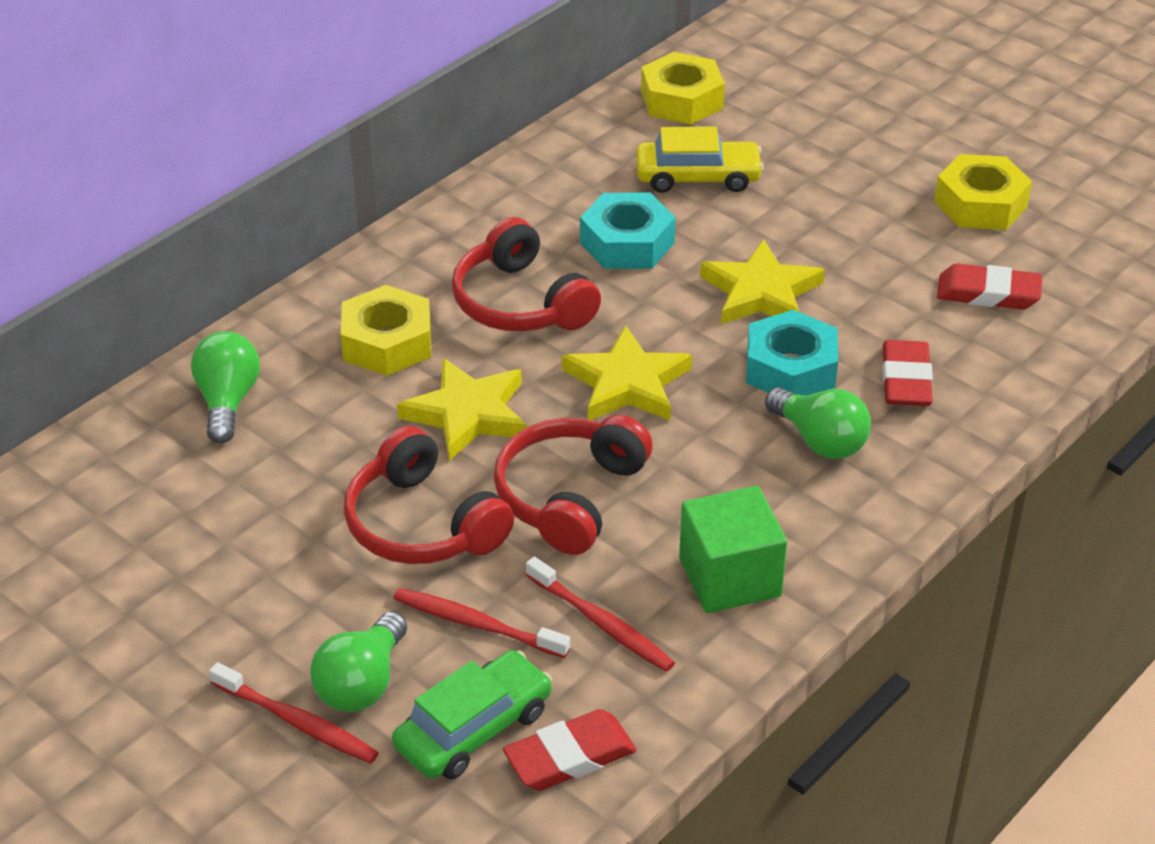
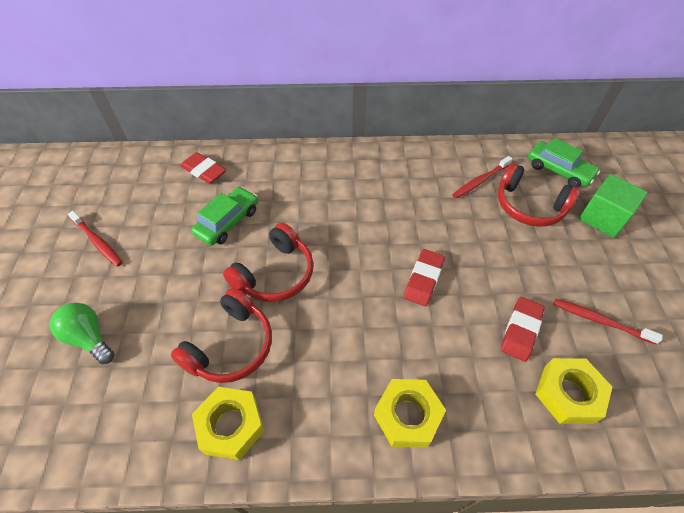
green car: [392,650,552,779] = 1 -> [191,187,258,246] [528,138,600,187] = 2
green light bulb: [191,331,260,444] [310,612,407,712] [765,387,871,459] = 3 -> [50,303,115,364] = 1
turquoise nut: [580,193,676,269] [746,310,838,395] = 2 -> none = 0
yellow car: [636,127,764,193] = 1 -> none = 0
yellow star: [397,358,527,461] [562,326,692,421] [700,239,825,324] = 3 -> none = 0

